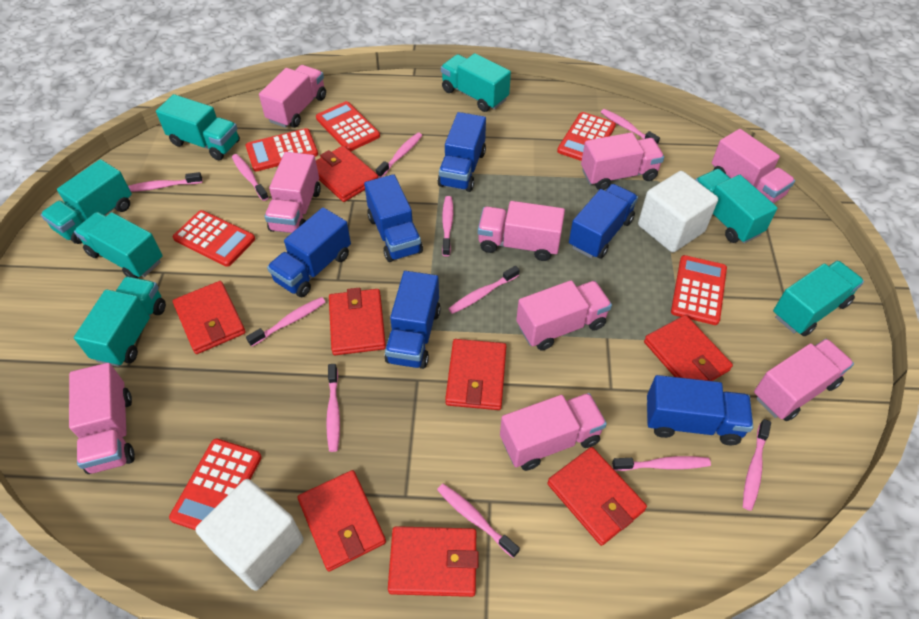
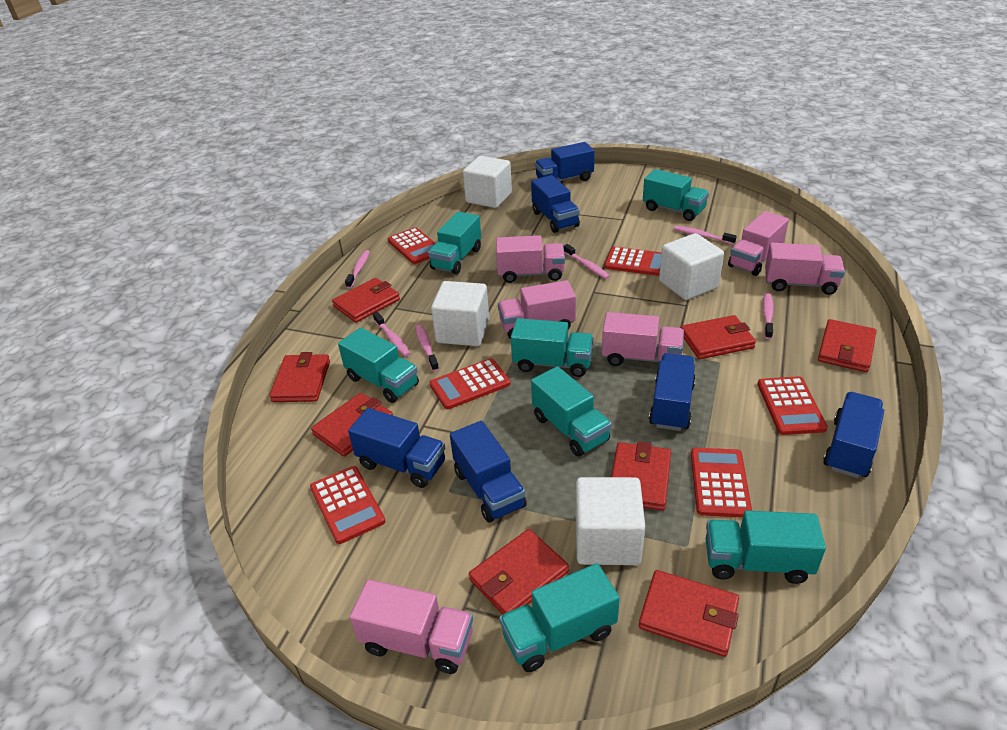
pink toothbrush: [128,172,203,192] [232,154,269,201] [246,297,325,347] [326,364,340,452] [376,133,423,178] [437,484,520,558] [442,196,453,257] [448,266,520,314] [601,109,660,145] [612,456,711,471] [743,419,771,511] = 11 -> [345,250,370,288] [373,312,411,357] [415,325,439,371] [564,244,610,279] [674,226,736,244] [763,293,774,339] = 6
pink truck: [69,363,135,474] [259,65,326,128] [264,152,321,233] [478,201,565,261] [500,393,607,471] [516,280,612,351] [581,132,664,190] [712,129,795,204] [754,339,854,421] = 9 -> [350,579,473,674] [496,235,565,283] [498,280,576,339] [602,312,684,366] [728,211,789,276] [765,243,845,295] = 6
white cube: [195,479,303,591] [638,171,718,253] = 2 -> [431,281,489,346] [463,156,512,208] [576,477,645,565] [659,233,724,300] = 4

